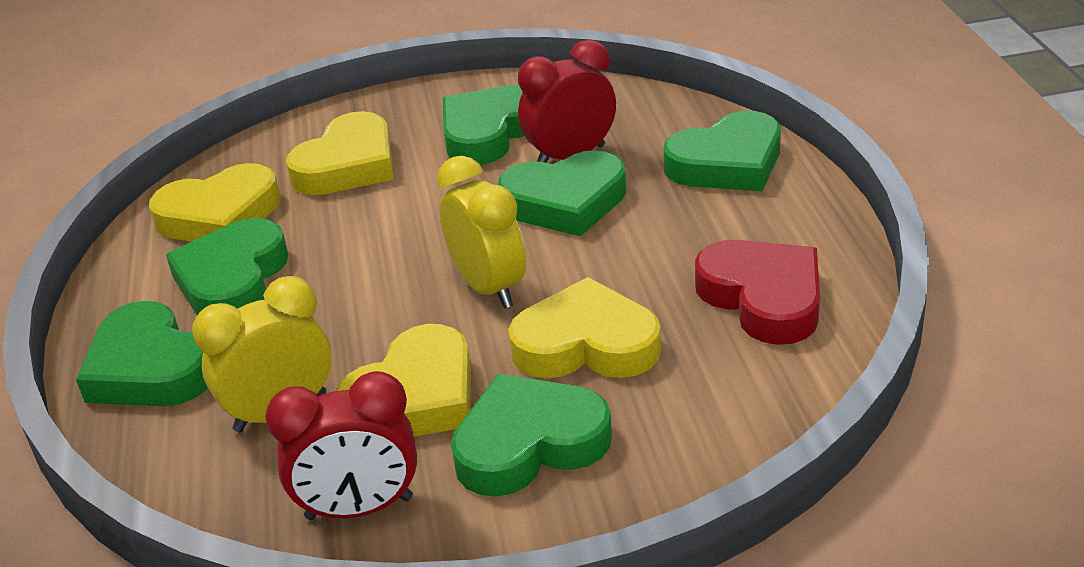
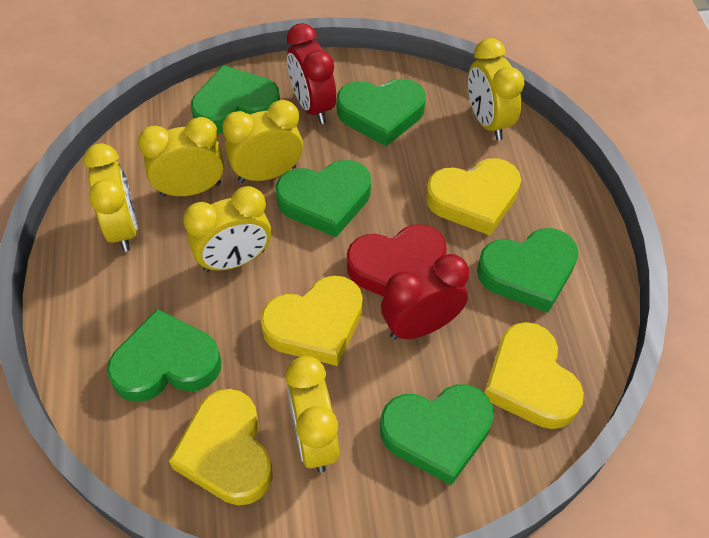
yellow clock: [192,276,331,433] [437,156,526,308] = 2 -> [83,143,138,252] [138,117,224,197] [183,186,271,272] [222,100,303,183] [286,356,339,473] [468,38,524,140] = 6

